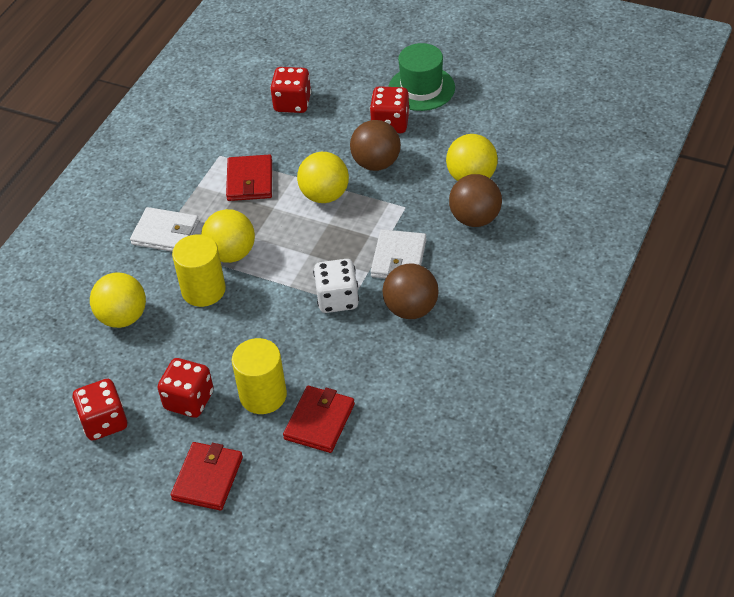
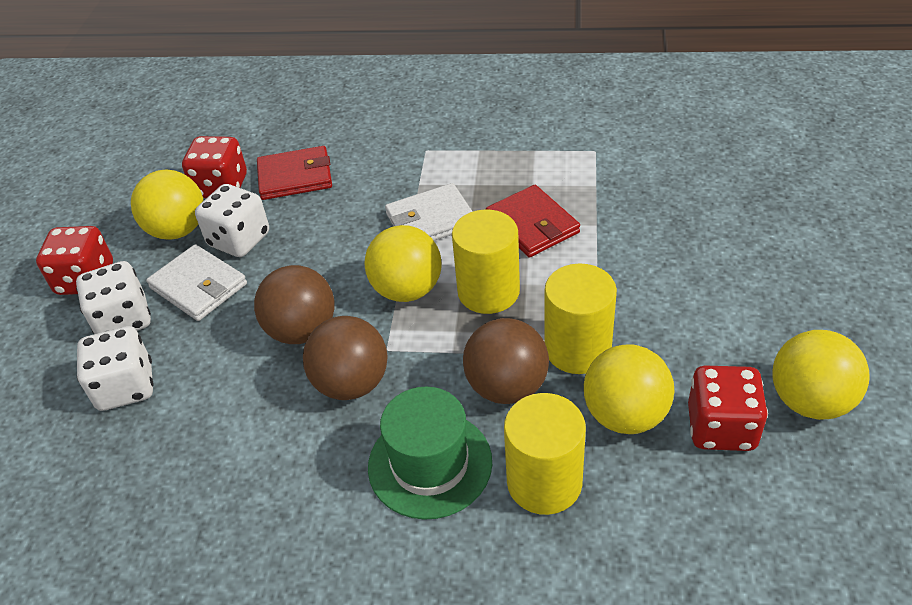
red dice: [72,379,127,440] [158,358,214,418] [270,67,311,113] [370,86,410,133] = 4 -> [36,226,113,295] [182,136,247,198] [688,365,768,451] = 3
red wallet: [171,442,243,511] [226,154,272,201] [283,386,355,453] = 3 -> [257,146,332,200] [486,185,580,258] = 2
white dice: [313,259,359,313] = 1 -> [76,261,151,334] [77,326,154,411] [195,184,269,257] = 3
yellow cylinder: [172,234,226,307] [232,338,287,414] = 2 -> [452,210,520,314] [504,393,586,515] [544,264,617,374] = 3

